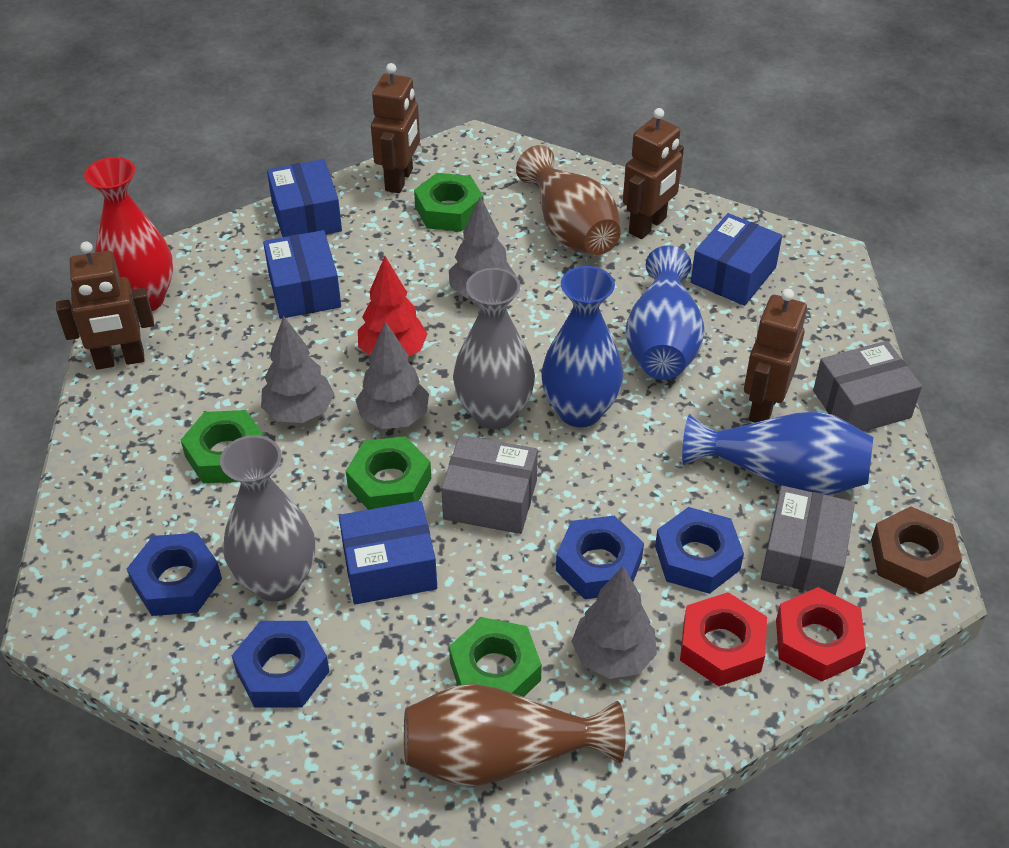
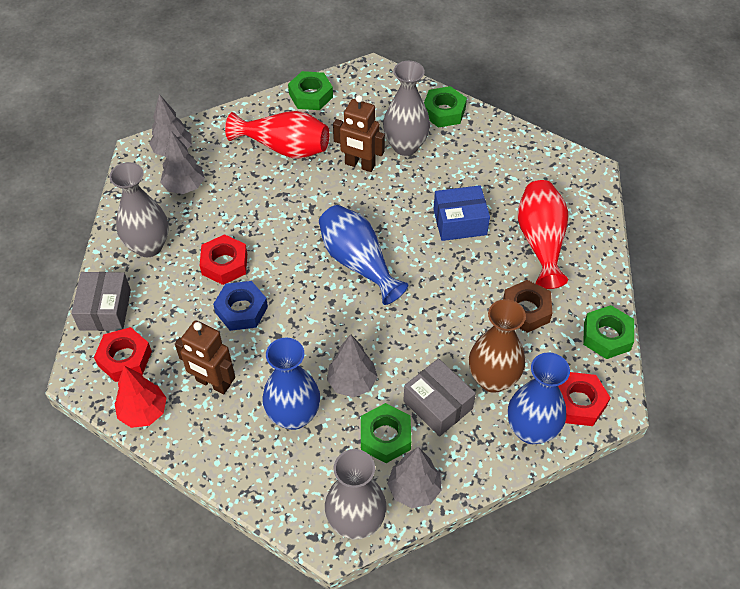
blue box: [263,230,341,319] [267,159,342,237] [339,501,437,605] [691,213,782,306] = 4 -> [433,185,490,241] = 1
blue nut: [127,533,222,616] [232,621,330,707] [556,516,644,599] [655,507,744,594] = 4 -> [213,281,268,331] = 1
brown robot: [56,241,154,370] [371,63,420,193] [623,108,684,239] [744,289,807,423] = 4 -> [175,320,235,394] [333,95,385,172] = 2
brown vase: [404,684,626,786] [516,145,620,255] = 2 -> [469,299,526,393] = 1
grey box: [441,435,538,534] [761,486,855,595] [813,341,922,432] = 3 -> [71,272,131,331] [403,358,476,436] = 2
grey vase: [220,435,315,601] [453,268,535,429] = 2 -> [109,162,169,257] [325,449,386,539] [383,61,430,156] = 3
red nut: [680,592,767,686] [776,587,866,682] = 2 -> [94,327,152,382] [200,234,247,285] [558,372,611,426] = 3
red vase: [84,157,173,311] = 1 -> [225,111,329,158] [518,180,568,289] = 2

